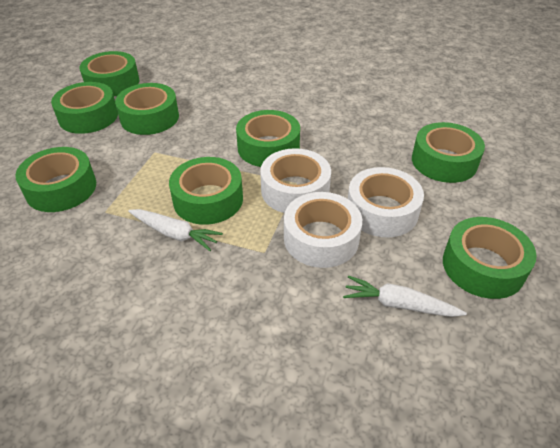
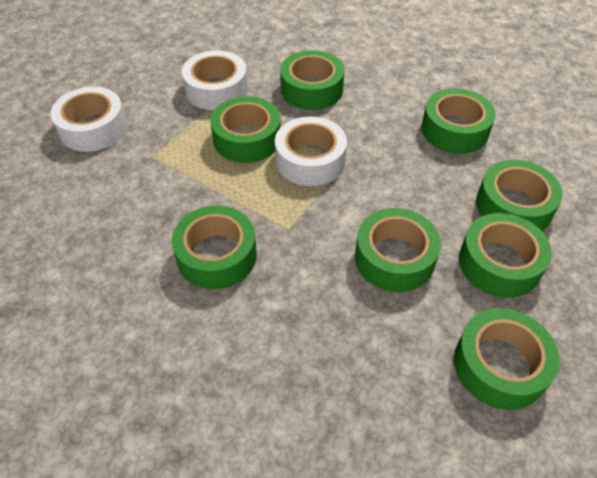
white carrot: [128,209,223,251] [343,275,467,317] = 2 -> none = 0

